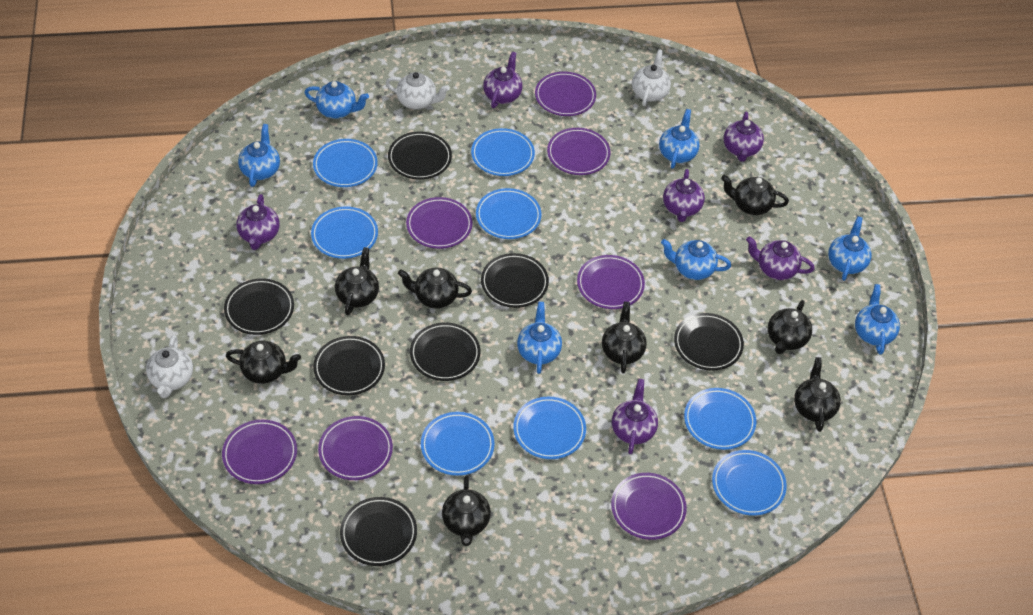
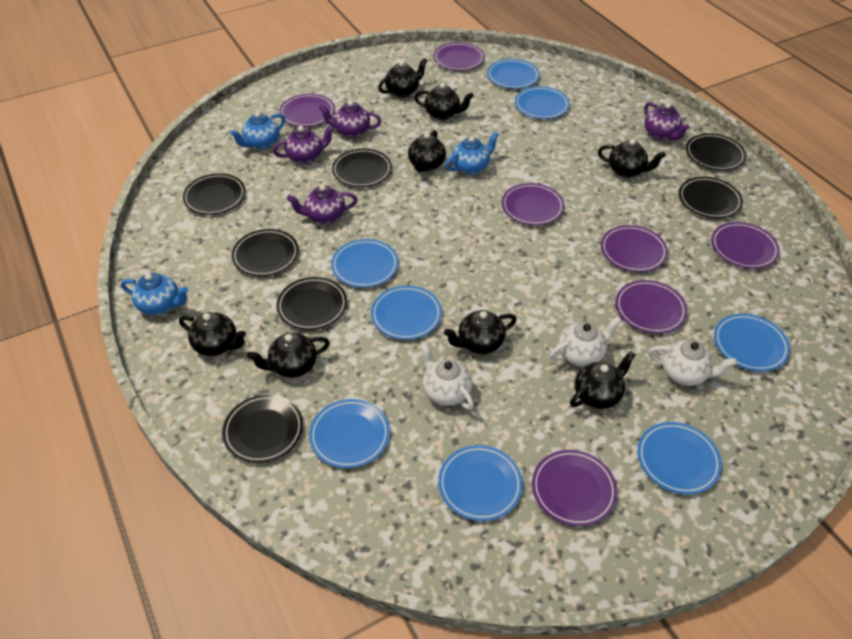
blue teapot: [238,124,280,187] [304,81,369,119] [517,302,562,374] [659,109,700,169] [661,239,731,280] [828,216,872,281] [855,284,900,355] = 7 -> [121,273,188,315] [230,112,285,150] [445,131,499,175] = 3
purple teapot: [236,194,280,250] [483,52,522,108] [612,379,658,454] [663,169,705,222] [723,112,764,162] [746,236,815,280] = 6 -> [273,125,334,164] [287,185,358,224] [319,100,381,138] [644,102,690,140] = 4

